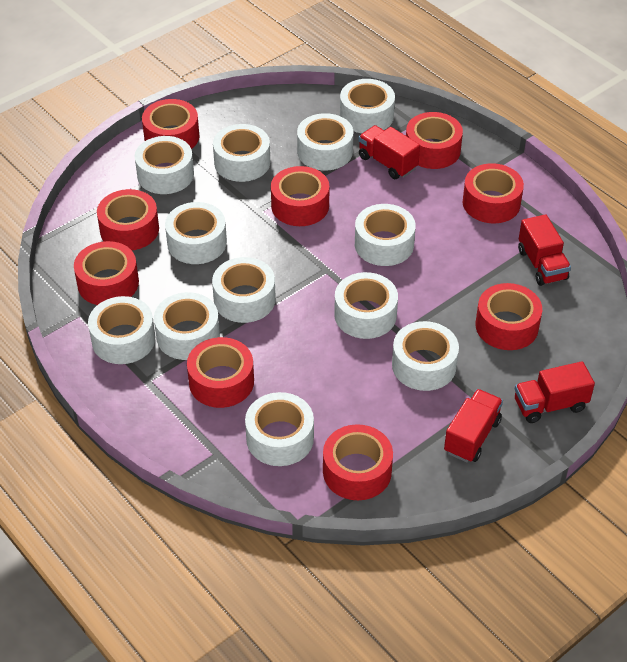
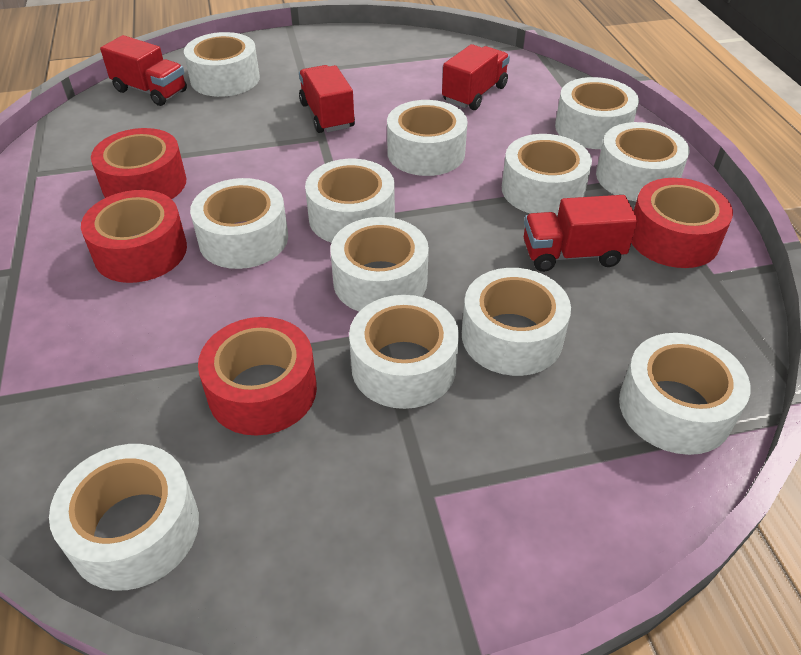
red tape: [74,241,139,305] [97,189,159,250] [142,99,200,149] [187,337,254,408] [271,166,329,226] [323,424,393,500] [406,112,463,169] [463,163,524,223] [476,283,542,350] = 9 -> [81,190,187,283] [91,128,186,199] [198,317,317,436] [631,178,733,268] = 4

